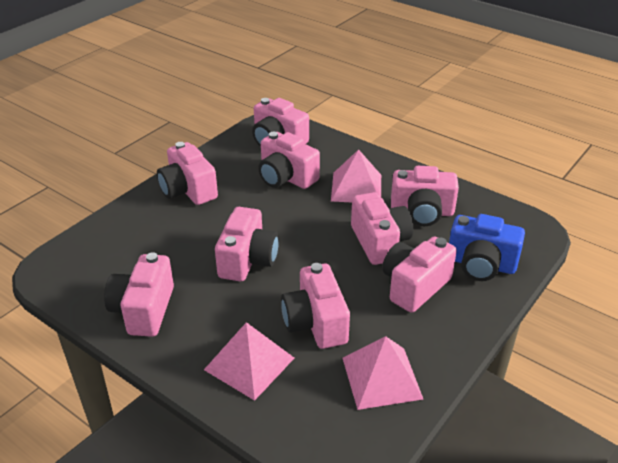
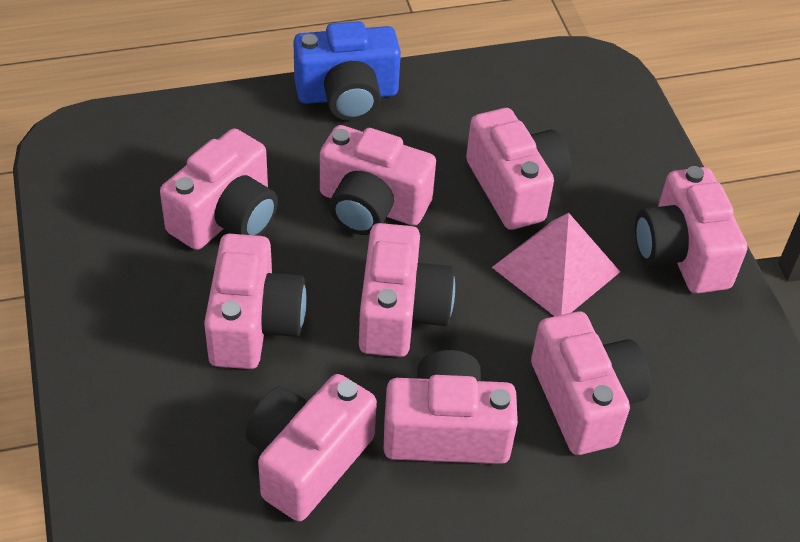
pink pyramid: [204,322,294,401] [331,149,381,202] [343,336,423,410] = 3 -> [492,213,620,316] = 1

